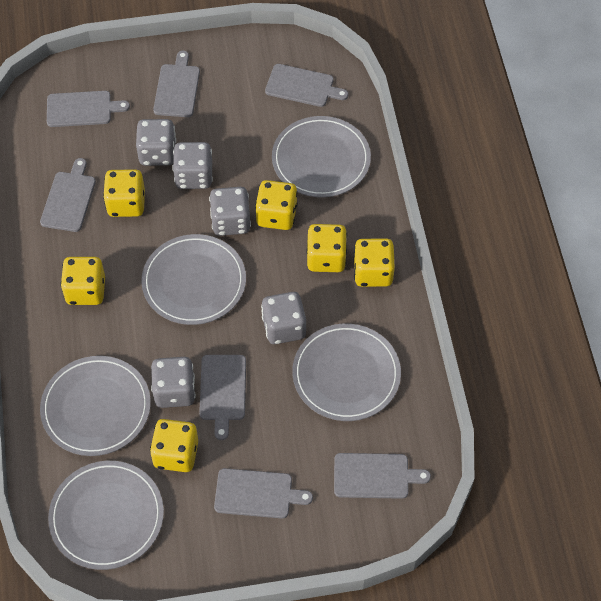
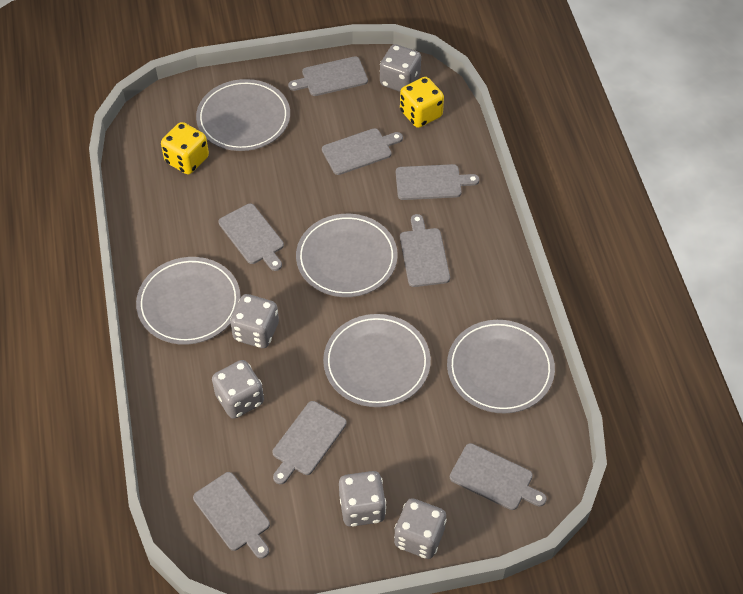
grey cutting board: [40,158,96,232] [47,91,130,127] [153,51,200,117] [199,355,246,440] [214,468,313,518] [265,64,348,107] [334,453,431,499] = 7 -> [193,472,270,559] [218,204,284,271] [273,401,347,484] [288,56,368,96] [322,128,403,175] [396,164,479,200] [400,214,450,287] [450,443,547,510] = 8
yellow dice: [60,257,105,305] [103,169,145,217] [150,419,198,472] [255,180,298,230] [306,224,347,272] [353,239,395,287] = 6 -> [161,122,209,174] [400,77,444,128] = 2

